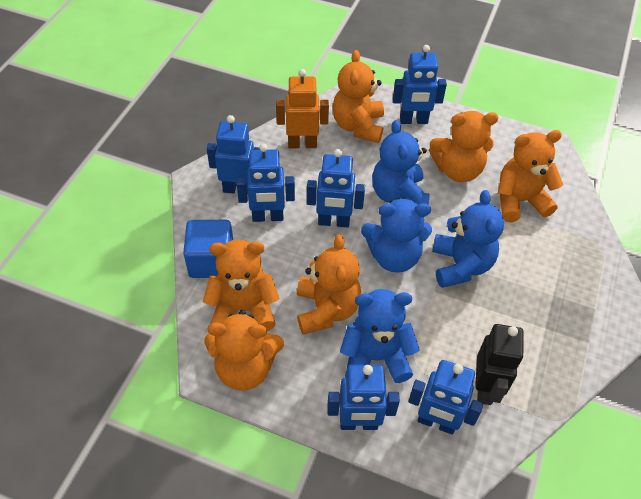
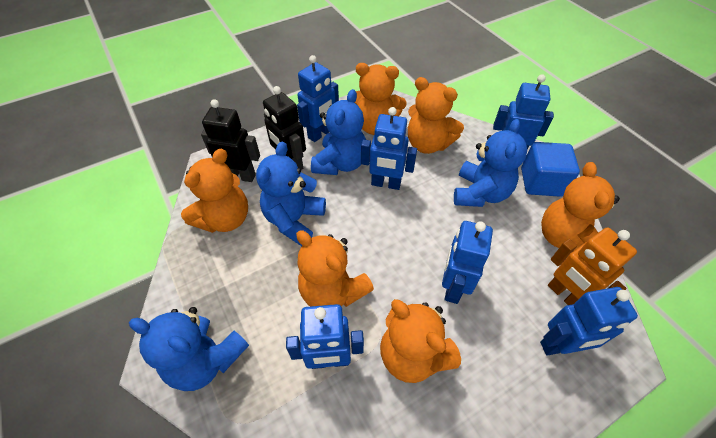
black robot: [475,324,524,405] = 1 -> [201,99,260,182] [263,86,306,170] = 2

